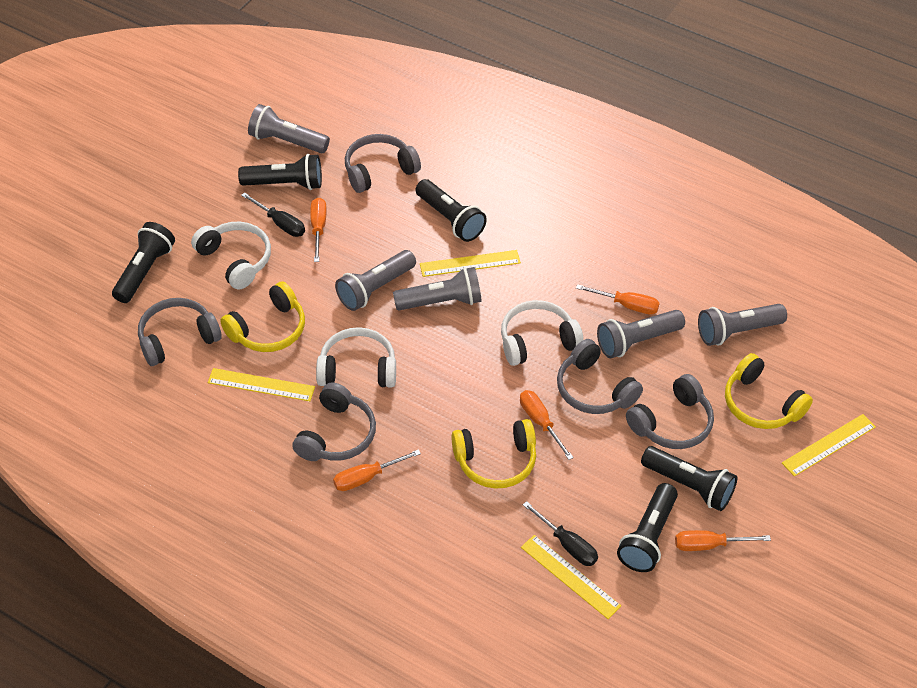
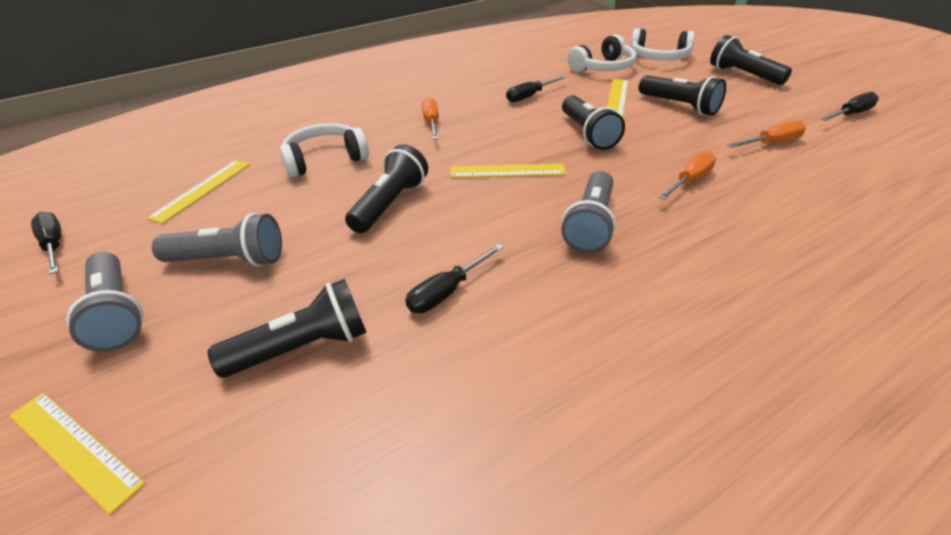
black screwdriver: [241,192,305,237] [523,501,598,566] = 2 -> [31,212,62,274] [405,244,504,313] [506,76,566,102] [821,92,879,121] = 4
grey flashlight: [248,104,330,153] [335,250,416,311] [393,267,482,310] [597,310,685,358] [698,304,787,346] = 5 -> [66,252,143,352] [152,213,282,267] [561,171,616,253] = 3
grey headphones: [138,298,222,366] [292,382,376,461] [345,134,421,193] [557,339,643,414] [626,374,714,449] = 5 -> none = 0
orange screwdriver: [310,198,327,262] [333,449,421,491] [520,390,574,460] [576,284,660,315] [675,530,771,551] = 5 -> [422,97,439,139] [658,151,716,200] [727,121,806,148] = 3
yellow headphones: [220,281,305,352] [451,419,536,488] [725,353,813,429] = 3 -> none = 0

